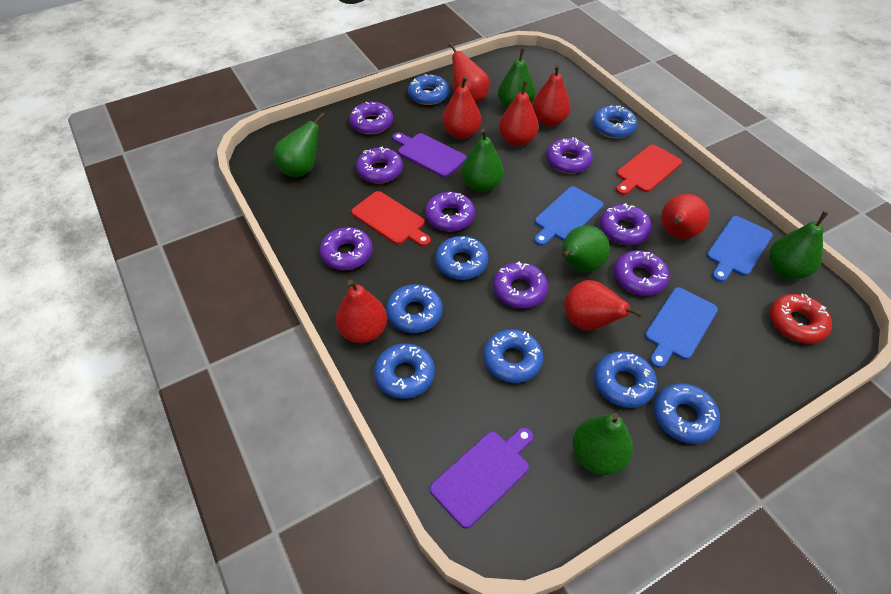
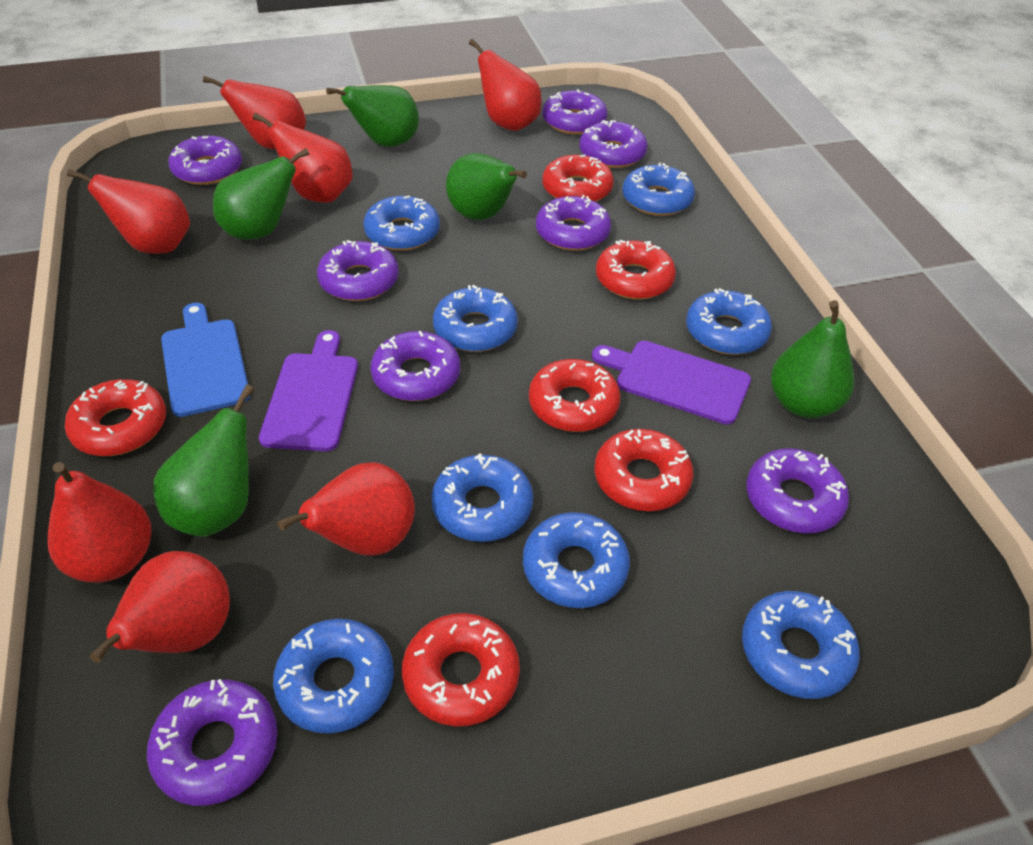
blue cutting board: [534,187,603,246] [645,287,718,368] [707,216,773,282] = 3 -> [161,303,250,417] = 1
green pear: [274,112,325,177] [462,128,504,192] [498,48,535,109] [562,225,610,272] [572,413,633,475] [769,211,829,279] = 6 -> [153,384,255,537] [213,148,310,240] [326,85,419,147] [446,153,527,220] [771,300,855,418] = 5
red cutting board: [351,191,431,247] [616,145,682,195] = 2 -> none = 0
red donut: [770,294,832,344] = 1 -> [65,379,166,456] [402,613,520,726] [529,359,621,432] [542,155,614,202] [594,429,694,511] [596,240,676,300] = 6

